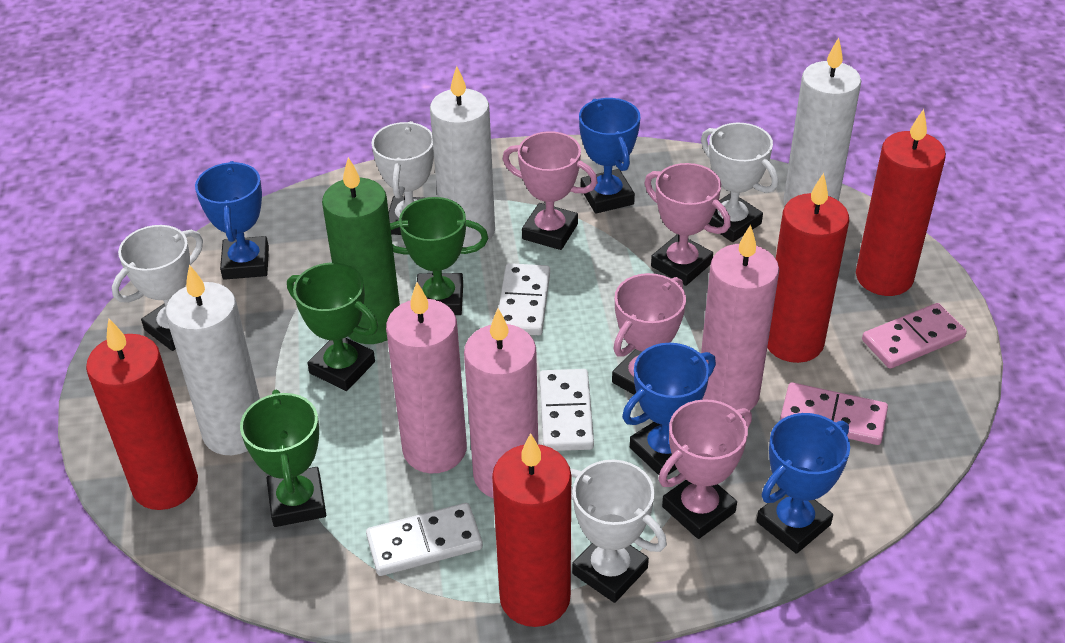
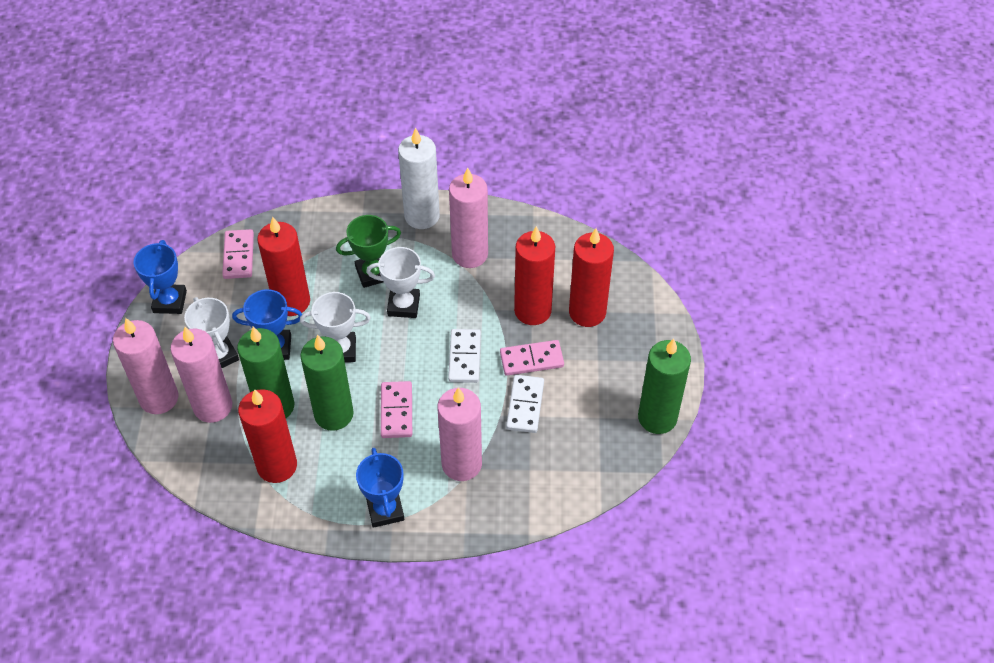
blue trophy: [195,161,269,280] [579,98,640,214] [622,343,716,475] [756,413,850,554] = 4 -> [134,240,187,314] [232,289,302,360] [356,448,404,528] = 3
green candle: [322,157,400,344] = 1 -> [237,326,295,418] [300,335,354,431] [638,338,691,434] = 3
green trophy: [240,389,326,527] [287,263,378,391] [390,197,488,315] = 3 -> [336,215,401,288] = 1
pink candle: [386,282,467,473] [464,308,538,498] [701,224,779,411] = 3 -> [113,318,179,414] [170,327,232,423] [437,387,482,481] [449,167,488,268] = 4
pink domino: [780,382,888,445] [862,303,967,369] = 2 -> [222,229,254,279] [381,381,412,438] [500,340,564,376] = 3
pink trophy: [503,131,598,250] [612,273,686,395] [644,163,731,286] [658,399,752,539] = 4 -> none = 0
white candle: [166,265,260,455] [430,66,495,247] [783,38,861,205] = 3 -> [398,127,440,229] = 1
white domino: [366,503,483,576] [499,263,550,335] [539,369,594,451] = 3 -> [448,329,481,383] [506,375,544,433] = 2
white trophy: [112,225,203,351] [371,121,434,235] [570,460,667,603] [701,123,778,242] = 4 -> [184,297,239,368] [300,292,371,362] [366,247,435,318] = 3

